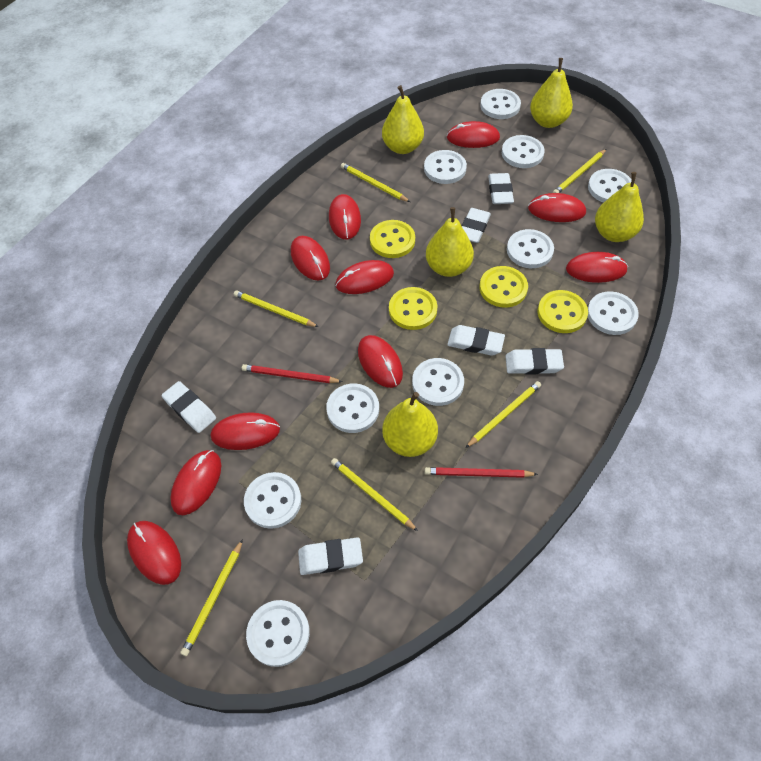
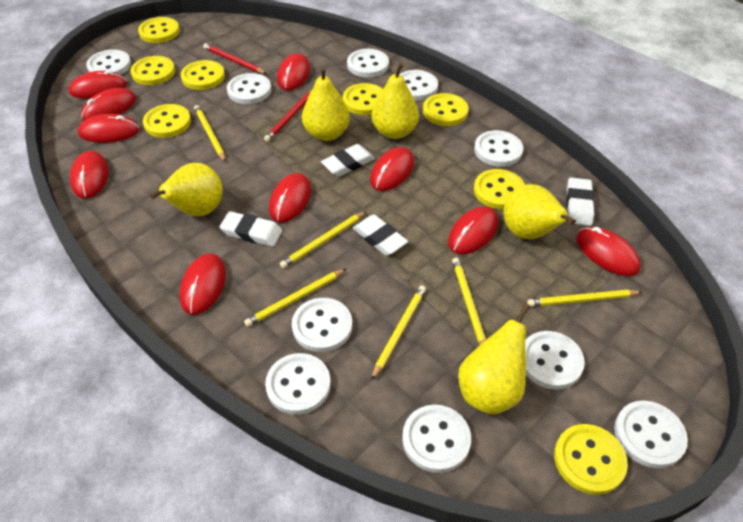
white eraser: [162,381,216,433] [298,537,363,575] [447,325,505,356] [462,208,491,243] [488,173,514,204] [505,348,564,374] = 6 -> [220,211,282,247] [321,144,375,177] [353,215,408,256] [566,178,595,226] = 4
yellow button: [370,220,415,258] [389,287,437,330] [480,266,528,308] [538,290,588,333] = 4 -> [130,56,175,85] [138,17,180,43] [143,104,191,138] [181,60,225,90] [343,83,383,115] [423,93,469,126] [474,169,525,209] [554,424,628,495] = 8

